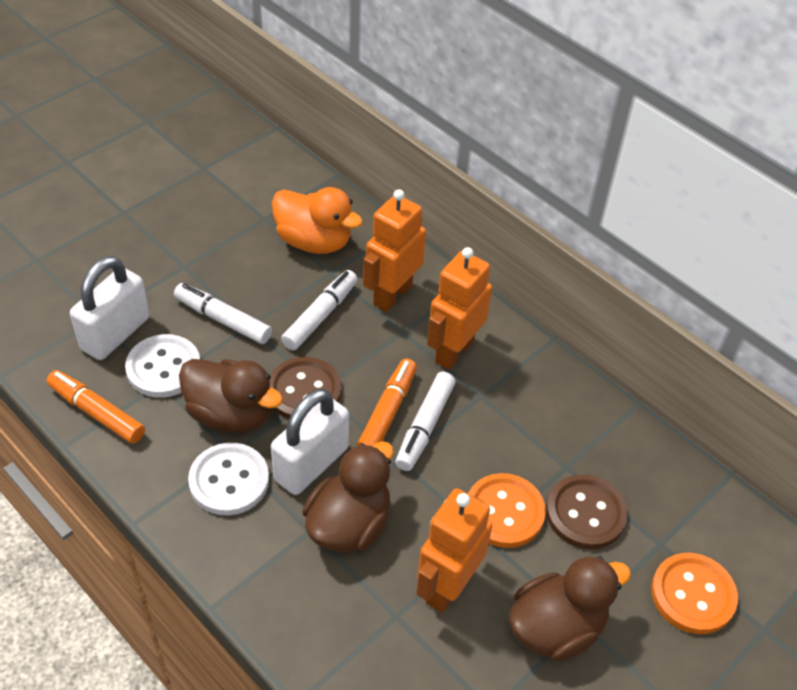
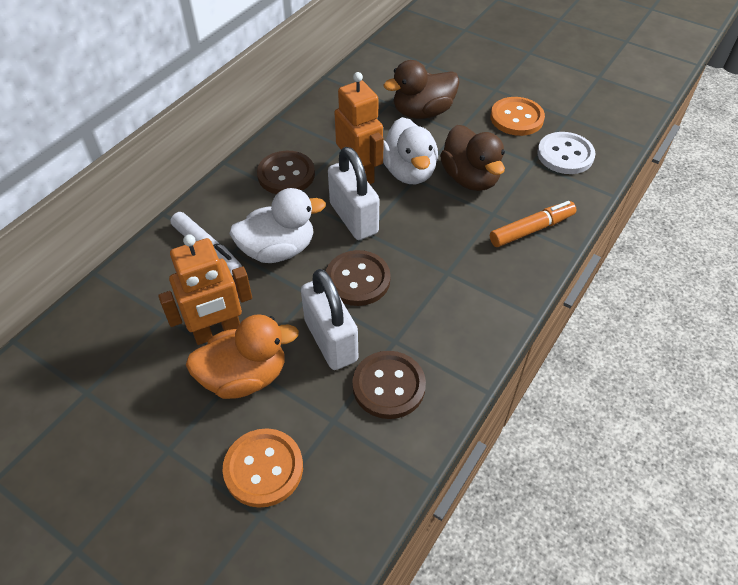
brown button: [269,357,341,419] [546,475,628,549] = 2 -> [257,151,315,194] [326,250,391,306] [352,351,426,419] = 3
brown duck: [179,359,283,433] [302,441,394,553] [509,556,631,662] = 3 -> [383,60,459,119] [440,125,505,191] = 2
orange marker: [46,370,145,444] [356,359,417,447] = 2 -> [490,201,576,247] = 1
orange robot: [363,189,426,312] [416,488,492,613] [427,247,492,370] = 3 -> [158,234,252,345] [334,72,384,184] = 2
white button: [125,334,200,398] [188,443,269,515] = 2 -> [537,132,596,174] = 1
white duck: none = 0 -> [229,188,326,263] [383,117,438,184] = 2
white marker: [174,283,272,344] [281,270,358,350] [395,372,456,471] = 3 -> [170,212,242,276] = 1

